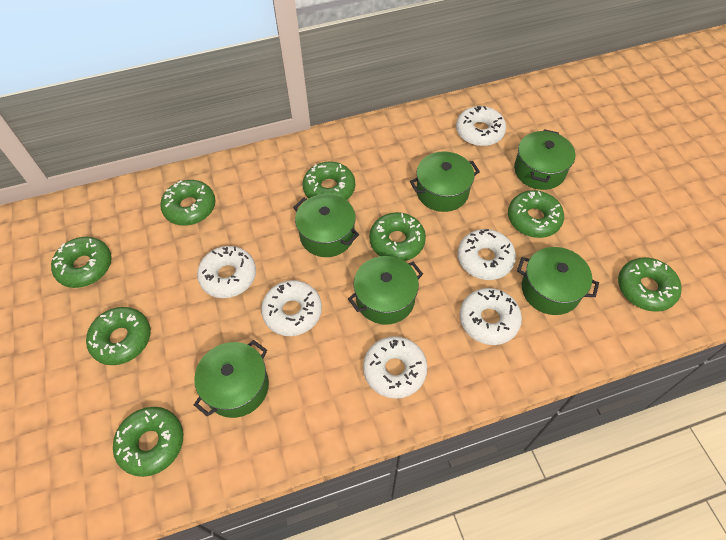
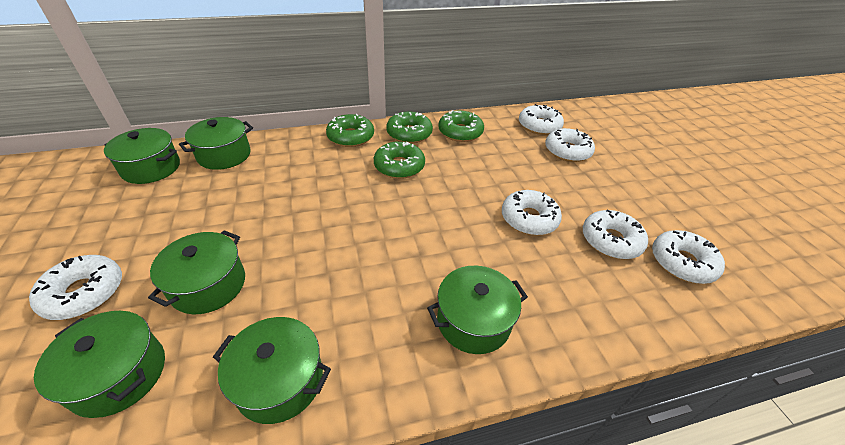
green donut: [51,237,112,288] [86,307,151,365] [113,407,183,477] [160,180,216,226] [303,162,355,200] [369,212,426,261] [508,190,564,238] [618,257,682,312] = 8 -> [326,114,374,147] [374,141,425,179] [386,112,433,143] [438,110,484,142] = 4

